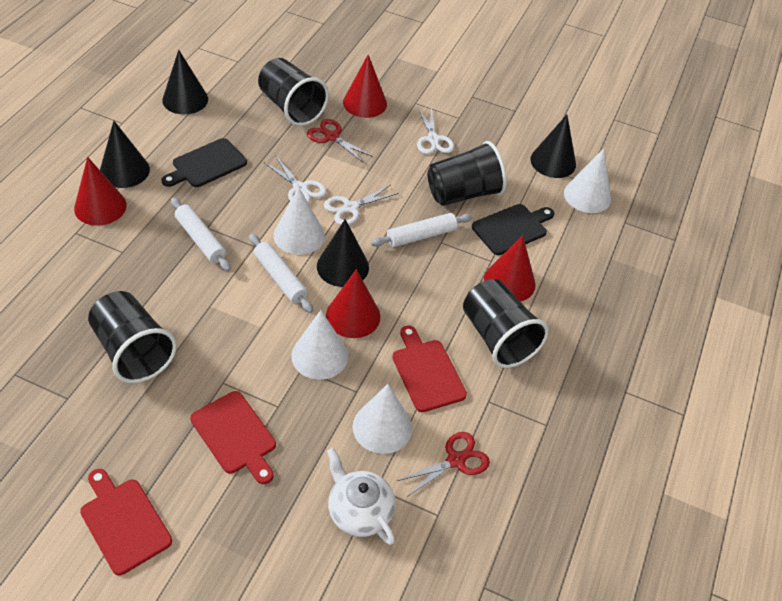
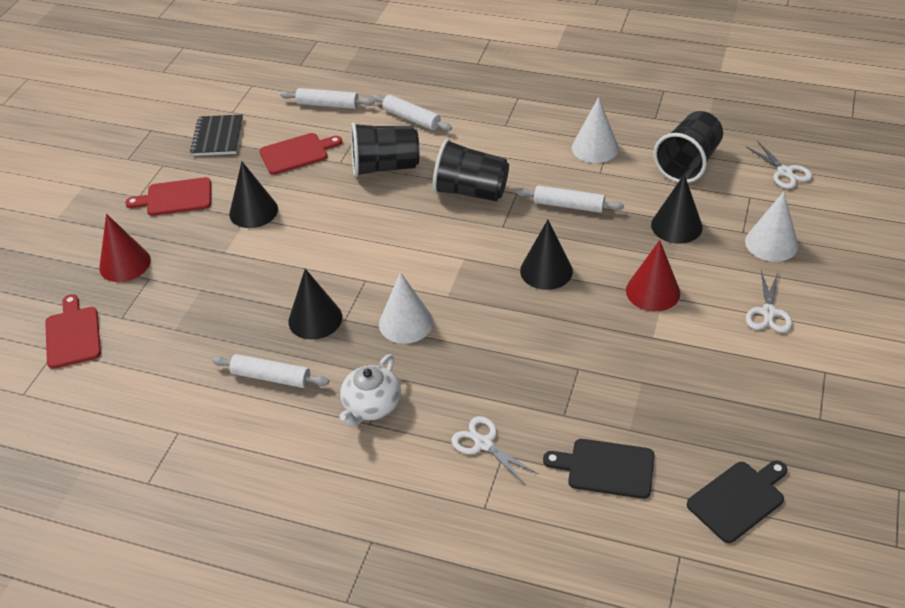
black cup: [88,291,177,383] [258,58,329,126] [428,141,507,206] [463,279,549,368] = 4 -> [351,122,419,177] [433,139,509,201] [653,111,723,183] = 3
black notebook: none = 0 -> [190,114,243,156] = 1
red cone: [74,157,127,226] [326,269,380,338] [343,55,387,118] [484,235,536,302] = 4 -> [99,214,151,282] [626,240,680,311] = 2
red scissors: [307,119,373,163] [397,432,490,497] = 2 -> none = 0
white cone: [274,187,325,255] [291,310,348,380] [353,384,412,454] [564,149,611,213] = 4 -> [379,272,433,344] [572,97,619,163] [745,191,798,262] = 3
white rolling pin: [171,198,231,271] [249,234,313,313] [371,213,472,247] = 3 -> [212,354,329,388] [280,88,374,109] [372,94,452,131] [516,185,624,213] = 4

